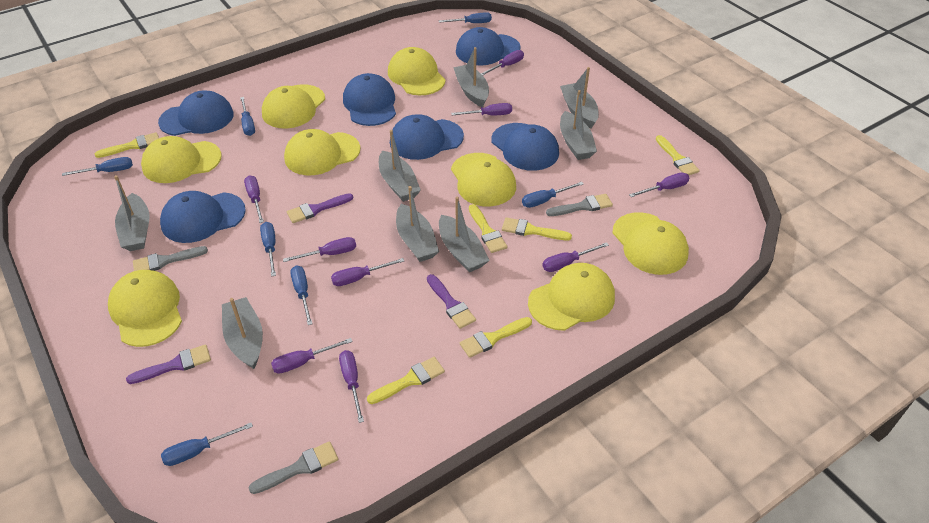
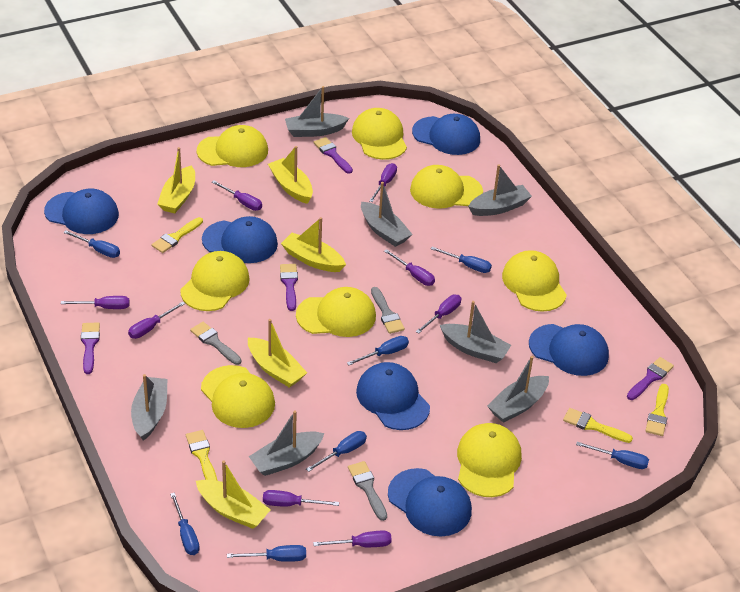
grey boat: [114,175,150,251] [222,297,263,369] [379,130,421,202] [396,186,439,262] [439,196,490,272] [453,47,489,107] [560,67,599,129] [560,90,597,160] = 8 -> [131,374,167,441] [249,410,325,476] [285,86,349,137] [361,182,413,247] [440,301,511,363] [468,164,532,216] [487,356,549,423] = 7
purple brush: [126,344,211,384] [287,193,353,223] [427,274,476,329] = 3 -> [81,322,100,374] [280,264,298,311] [314,137,353,174] [627,357,674,400] = 4
purple screwdriver: [244,175,264,223] [271,338,353,374] [283,237,356,262] [331,258,404,286] [339,350,364,423] [451,103,512,116] [481,50,524,75] [542,242,609,272] [629,173,689,197] = 9 -> [61,296,130,309] [128,301,185,339] [212,181,262,211] [263,490,339,507] [313,530,392,547] [369,163,397,202] [384,249,435,286] [416,294,461,334] = 8
yellow boat: none = 0 -> [157,147,195,213] [196,461,271,529] [248,319,307,387] [268,146,313,204] [281,217,346,272] = 5
yellow brush: [95,132,159,158] [367,357,445,404] [460,317,532,358] [469,204,507,253] [502,217,572,240] [656,135,700,175] = 6 -> [151,217,203,253] [186,430,217,481] [563,408,633,443] [645,384,669,436] = 4

